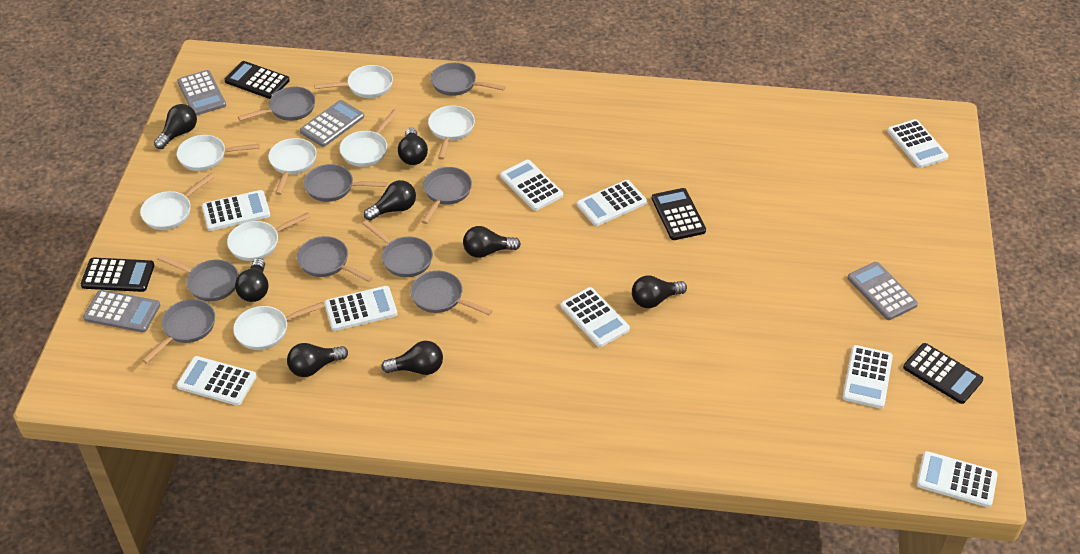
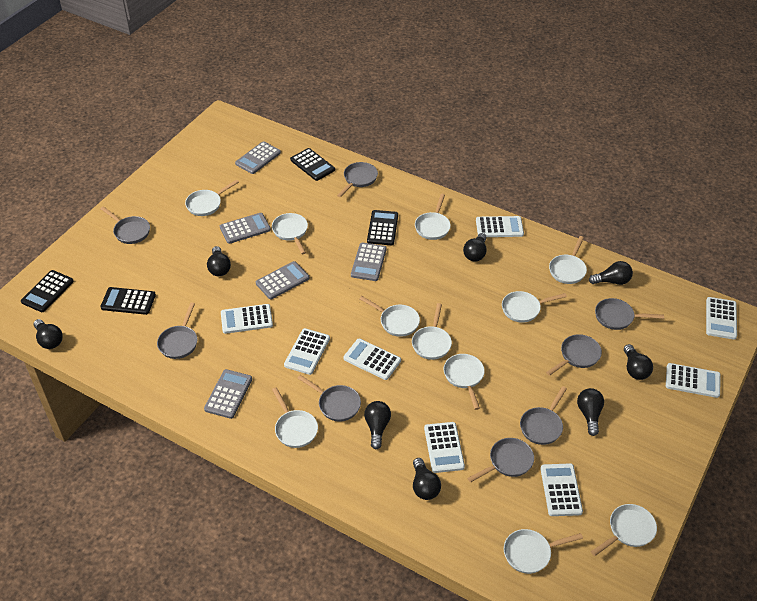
grey calculator: [83,290,160,332] [177,70,226,116] [300,100,364,147] [848,262,918,320] = 4 -> [204,369,252,419] [220,213,271,244] [235,141,281,174] [256,261,309,299] [351,243,387,281] = 5
grey pan: [142,299,215,363] [157,255,239,301] [238,87,315,121] [297,236,373,282] [304,164,387,202] [362,220,433,277] [410,271,492,315] [422,167,472,224] [431,63,506,96] = 9 -> [100,206,150,244] [157,302,197,359] [297,375,361,422] [337,162,378,197] [467,438,534,483] [520,386,567,445] [546,334,602,376] [595,298,664,330] = 8
white calculator: [177,356,257,406] [202,190,270,231] [324,286,397,331] [500,160,563,211] [561,287,630,347] [577,180,647,226] [843,345,893,409] [887,119,949,168] [917,451,998,507] = 9 -> [221,304,273,334] [284,328,330,375] [344,338,401,380] [424,422,465,473] [476,216,524,237] [540,464,583,516] [666,363,720,398] [706,297,737,340] = 8
white pan: [140,173,215,230] [177,135,260,171] [227,213,310,261] [233,302,324,350] [268,138,317,195] [314,65,393,98] [340,109,398,167] [428,105,475,160] = 8 -> [185,179,239,216] [272,213,308,254] [272,387,318,448] [359,296,420,337] [412,303,452,360] [415,194,451,240] [444,354,485,410] [502,291,567,323] [504,529,583,574] [549,236,587,284] [591,504,657,556] = 11

